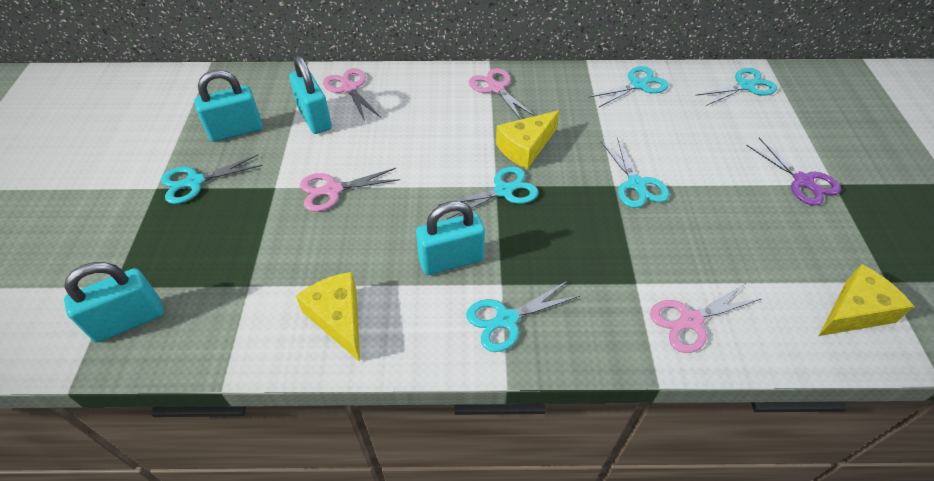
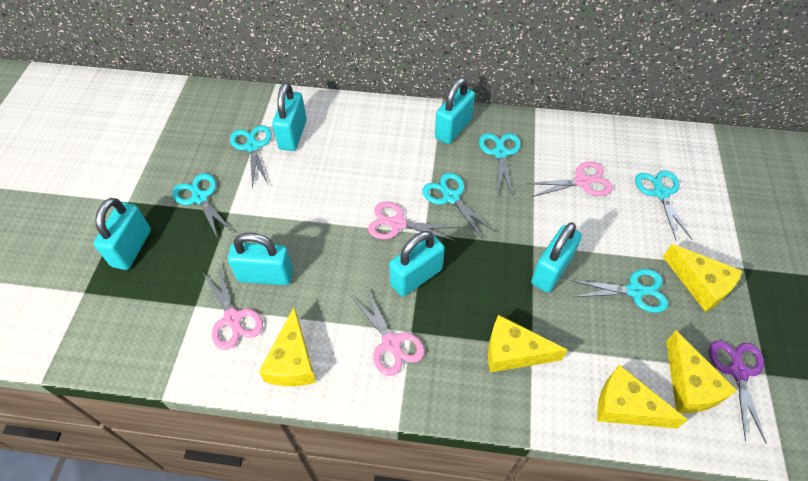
turquoise padlock: [64,262,164,343] [194,70,263,142] [289,56,332,134] [416,201,485,275] = 4 -> [93,198,151,270] [228,233,293,285] [272,83,307,151] [389,231,445,297] [435,78,475,144] [531,222,582,293] = 6
yellow cheese: [296,272,360,362] [496,110,559,169] [819,264,914,336] = 3 -> [259,307,316,386] [488,315,568,373] [597,365,688,428] [663,244,742,312] [666,331,738,413] = 5

